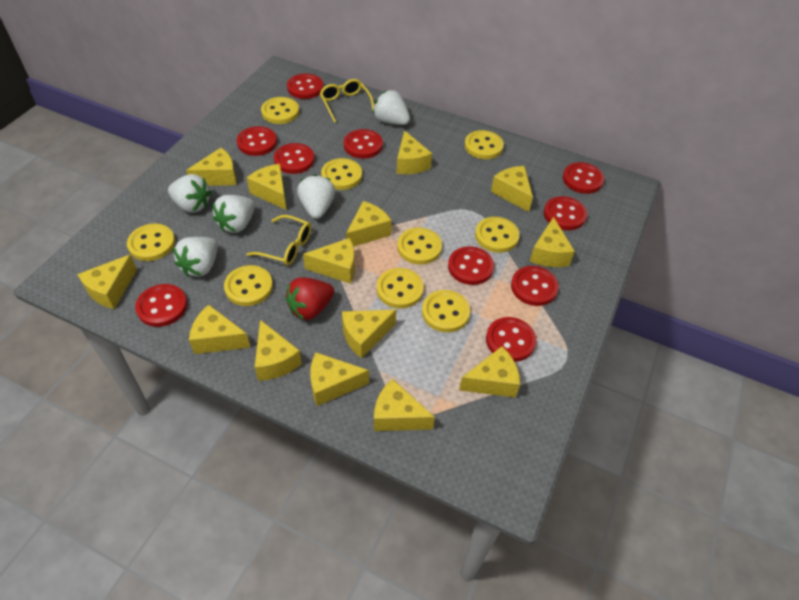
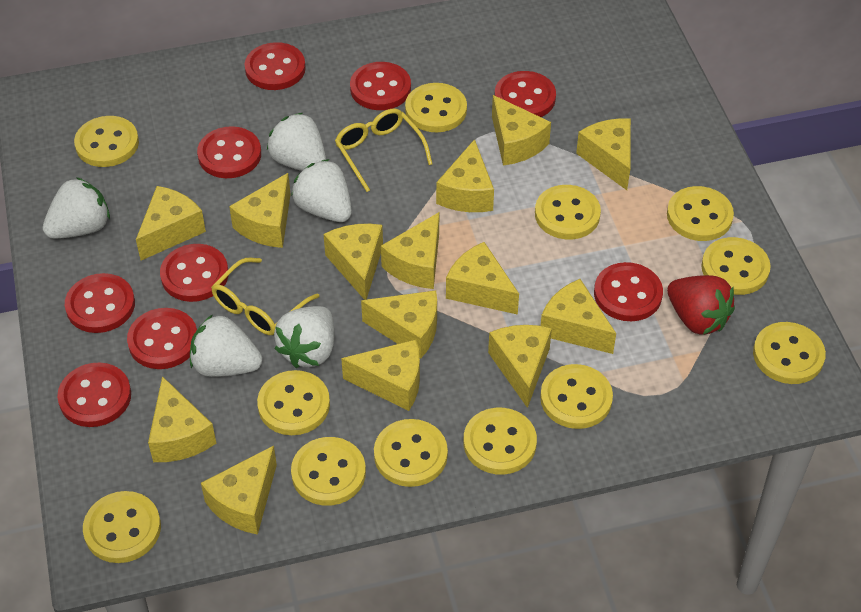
red button: [135,284,187,327] [237,126,277,156] [274,143,315,174] [287,74,323,99] [344,129,383,159] [448,246,494,285] [486,317,537,362] [511,266,559,306] [544,196,587,230] [563,162,605,194] = 10 -> [57,363,131,427] [65,273,135,333] [127,308,197,369] [160,244,228,302] [197,126,261,178] [245,42,306,90] [350,62,411,110] [495,71,556,117] [594,262,663,321] = 9
yellow button: [127,224,175,261] [224,265,273,306] [261,97,299,124] [321,158,362,190] [377,268,424,308] [397,228,442,265] [422,290,470,332] [465,130,504,159] [475,217,520,253] = 9 -> [74,116,139,167] [83,491,161,563] [257,370,330,435] [291,437,366,506] [374,419,448,487] [405,83,467,132] [463,408,537,475] [535,185,601,239] [540,364,613,429] [667,186,734,241] [701,237,771,295] [753,322,826,384] = 12

